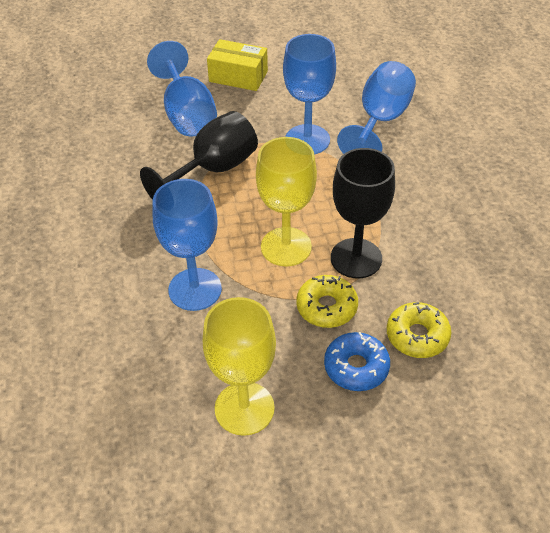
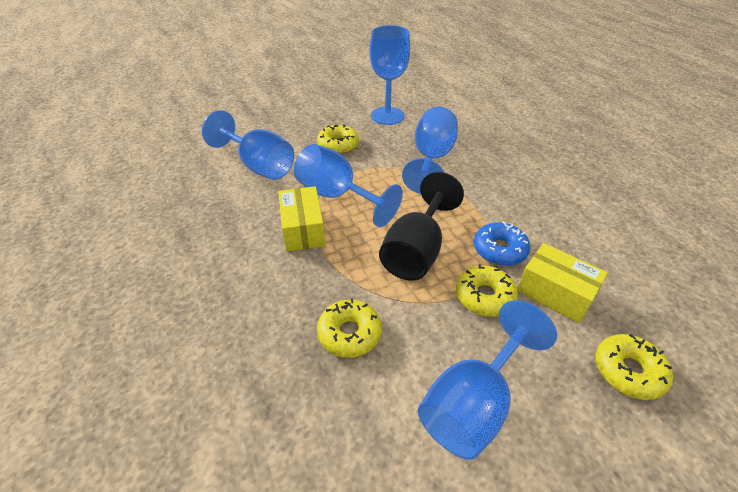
black goblet: [140,111,258,200] [331,148,395,278] = 2 -> [379,172,464,280] = 1
blue goblet: [147,41,217,137] [152,179,222,311] [283,34,336,154] [337,61,416,154] = 4 -> [202,110,294,180] [294,144,403,227] [369,25,410,125] [402,107,458,194] [418,300,557,460] = 5
yellow box: [207,39,268,91] = 1 -> [278,186,325,252] [517,243,608,323] = 2
yellow donut: [296,275,358,328] [387,302,451,358] = 2 -> [317,124,359,154] [317,298,382,358] [456,264,518,317] [596,334,673,400] = 4
yellow goblet: [202,297,276,436] [256,137,317,266] = 2 -> none = 0

